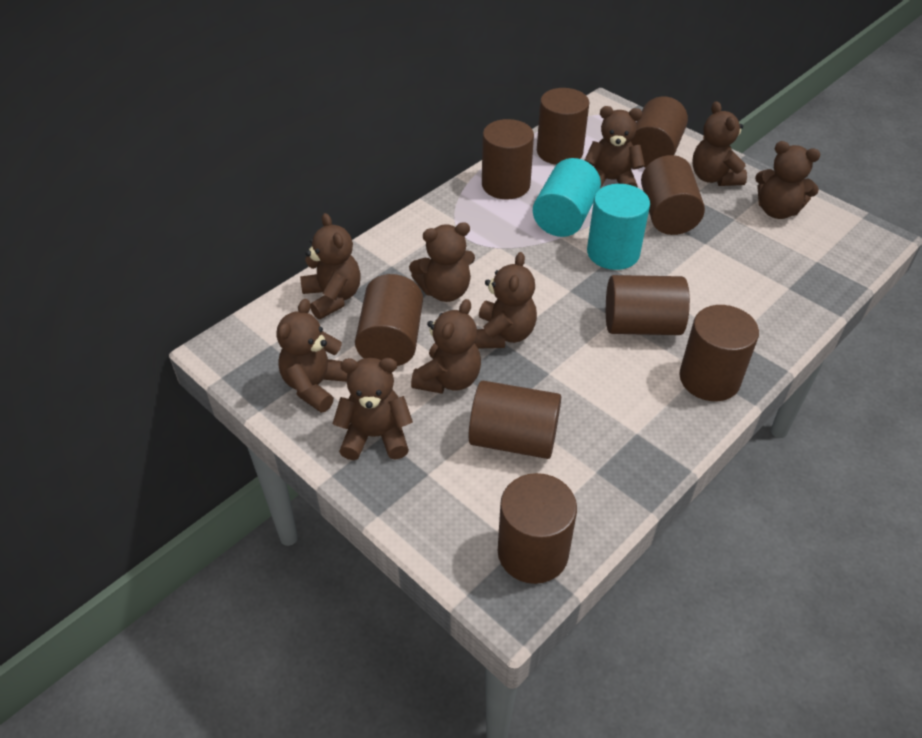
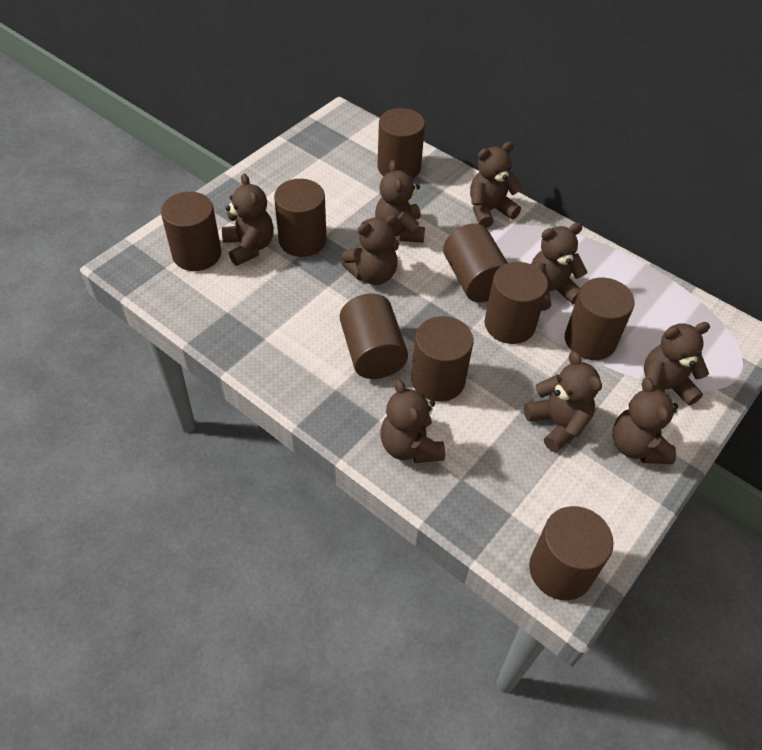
turquoise cylinder: [533,158,601,237] [587,184,650,270] = 2 -> none = 0

